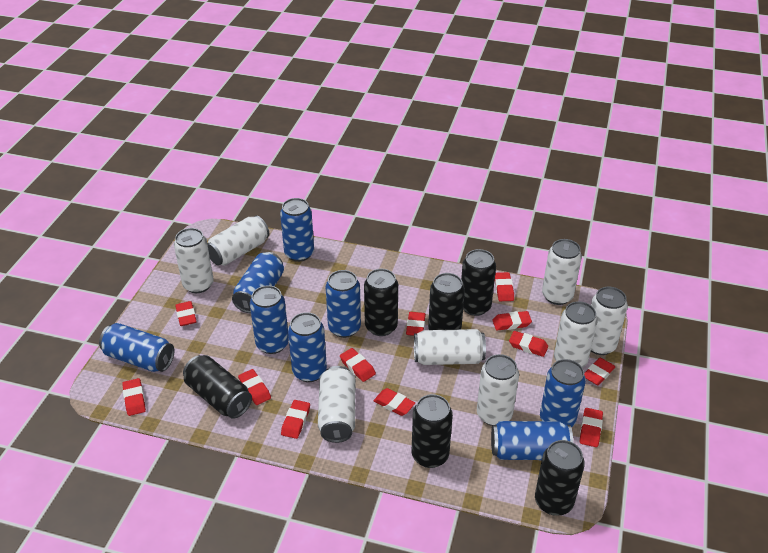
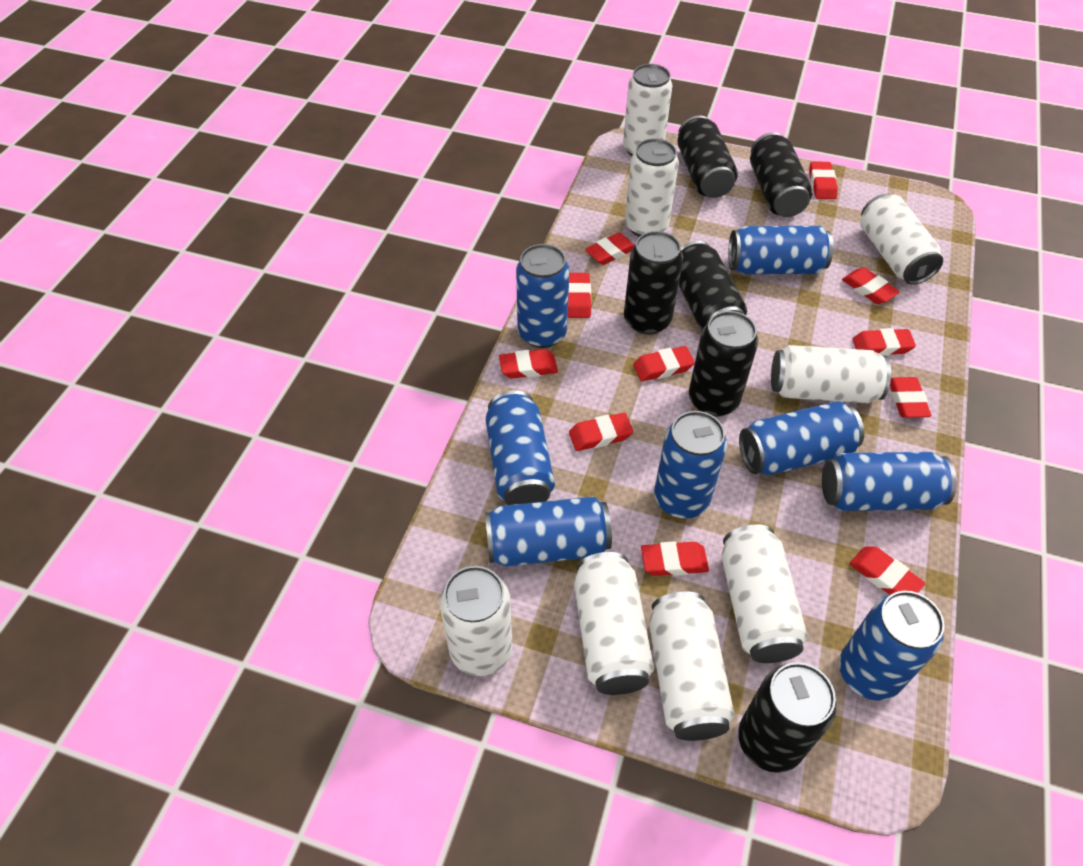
red eraser: [122,378,146,416] [175,301,197,326] [238,369,271,405] [281,400,310,439] [340,348,376,382] [374,388,415,416] [406,312,426,336] [492,311,532,331] [495,272,514,301] [509,331,548,357] [580,408,603,447] [584,358,615,385] = 12 -> [499,349,558,379] [568,273,591,318] [569,413,633,451] [585,232,635,265] [633,346,695,381] [641,541,709,576] [809,161,838,199] [842,267,900,304] [850,546,925,594] [852,328,916,356] [890,377,931,418] = 11

